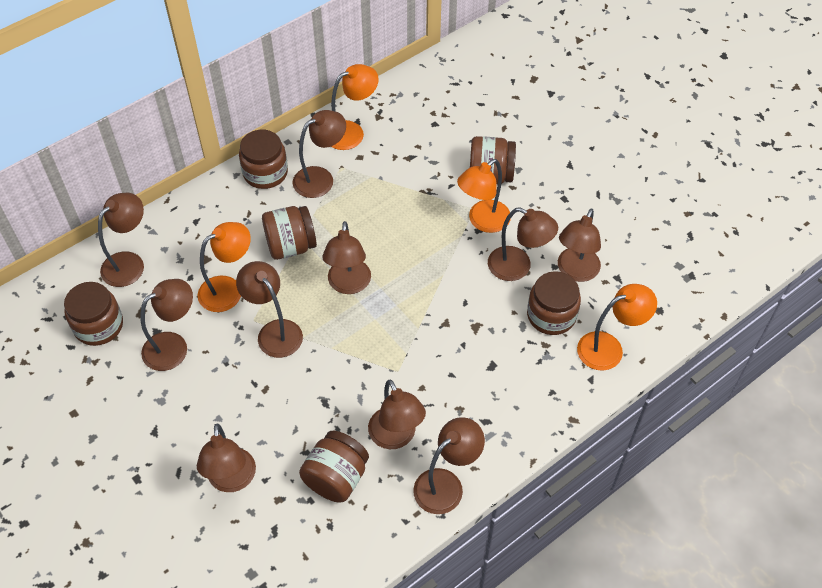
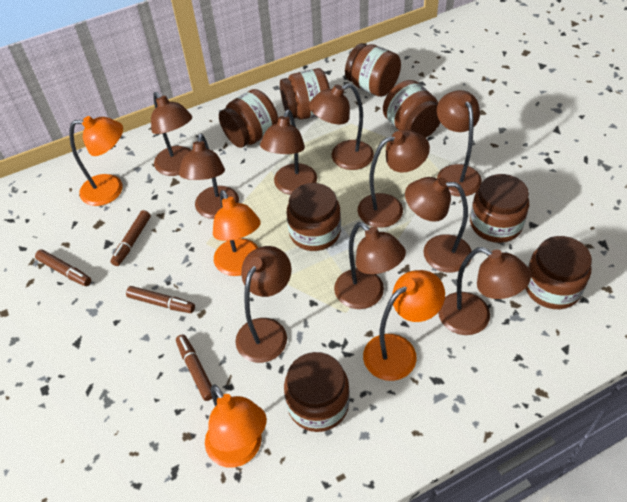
brown jar: [64,282,123,346] [239,129,288,189] [262,206,317,260] [299,431,369,502] [470,136,516,184] [527,271,581,335] = 6 -> [219,89,278,148] [280,68,330,120] [284,352,350,432] [287,183,341,251] [345,43,401,97] [383,80,441,138] [470,174,529,243] [525,236,592,309] = 8
brown marker: none = 0 -> [35,249,91,286] [111,210,151,266] [126,286,195,313] [176,334,212,401] = 4

